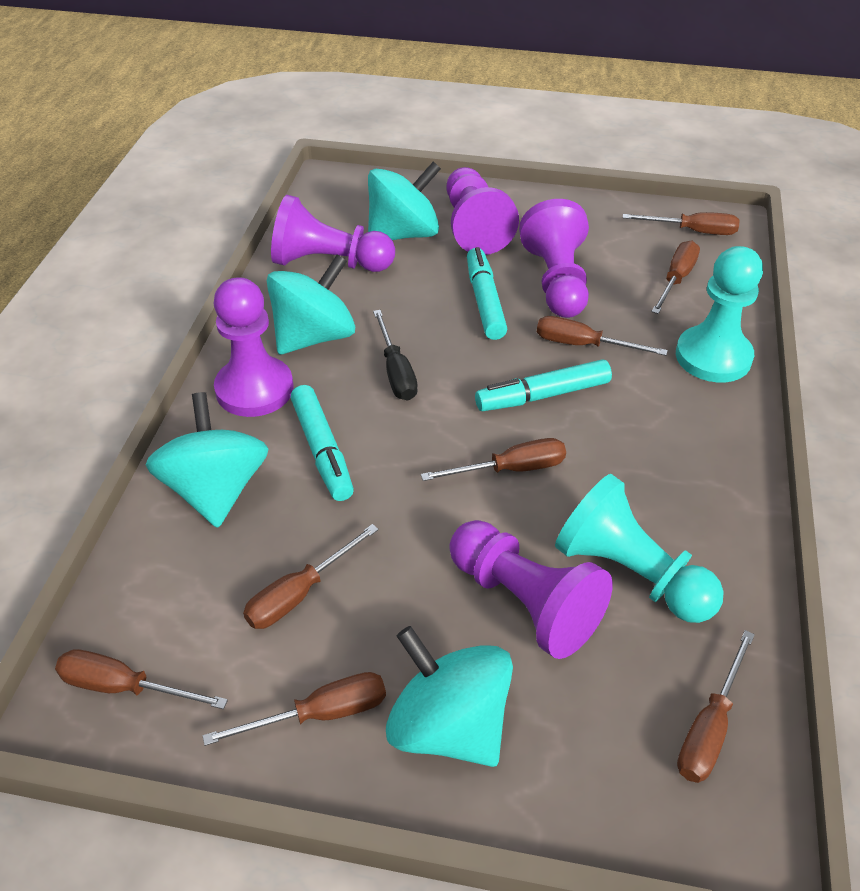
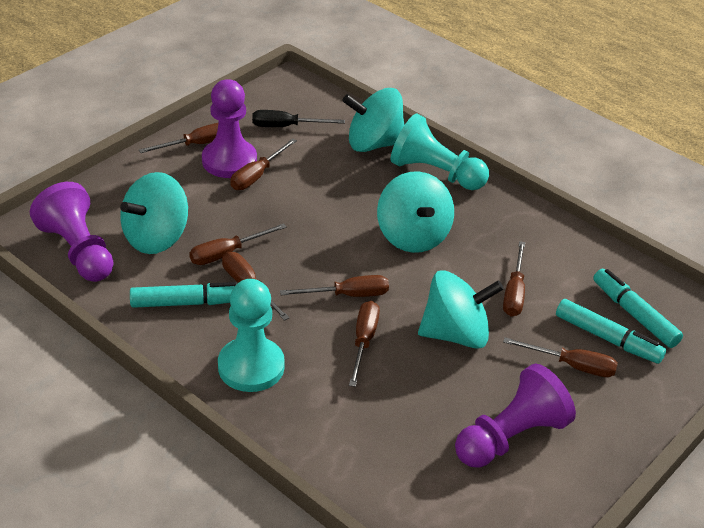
purple pawn: [214,277,294,417] [271,195,395,272] [446,167,519,255] [449,520,613,659] [519,199,589,318] = 5 -> [30,182,114,282] [202,79,257,178] [455,364,576,468] = 3

